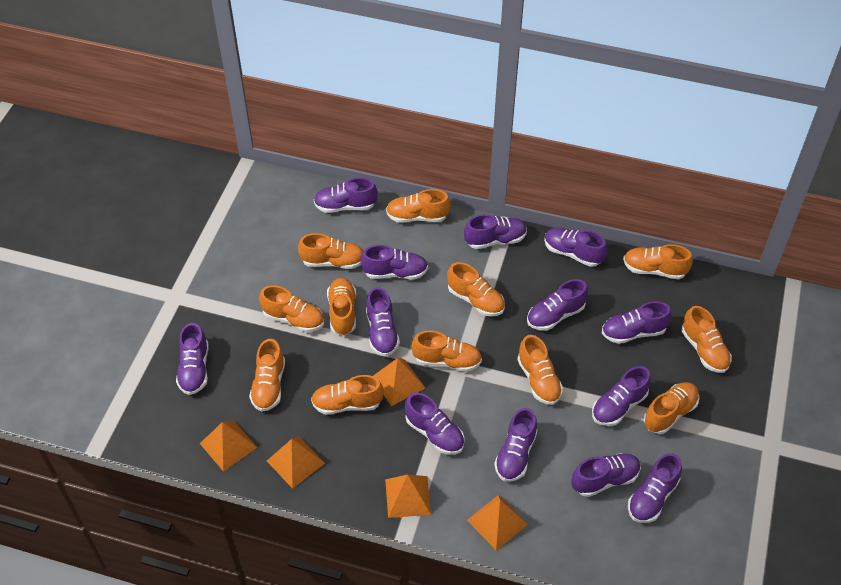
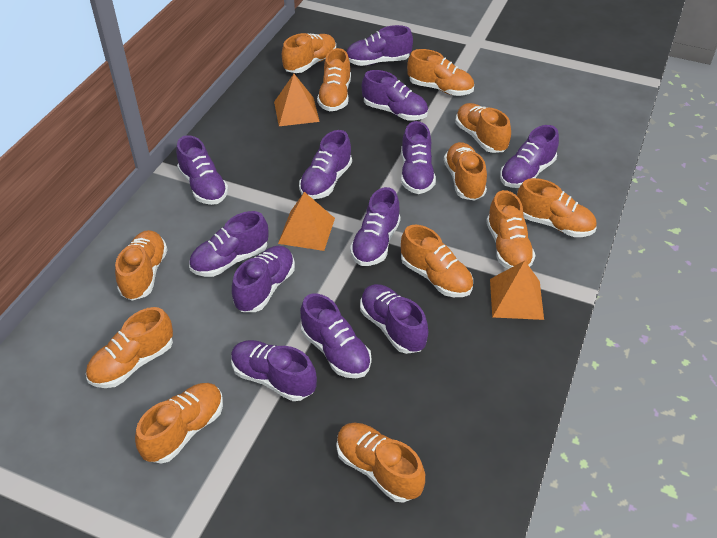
orange pyramid: [200,420,258,472] [267,436,325,489] [373,358,425,406] [385,474,431,518] [467,495,528,550] = 5 -> [274,74,320,126] [278,192,335,251] [490,261,544,320] = 3
purple shoe: [176,323,208,395] [314,178,378,213] [360,245,428,279] [366,287,400,356] [405,393,464,455] [464,214,527,249] [494,408,537,482] [527,279,588,331] [544,228,607,267] [571,453,641,497] [592,366,651,426] [602,301,671,344] [628,453,682,523] = 13 -> [176,135,229,205] [189,211,268,277] [231,340,317,401] [232,246,295,312] [299,130,352,199] [300,293,371,378] [347,25,413,66] [350,187,401,266] [360,284,428,354] [362,70,428,120] [401,121,436,194] [500,125,559,188] = 12

